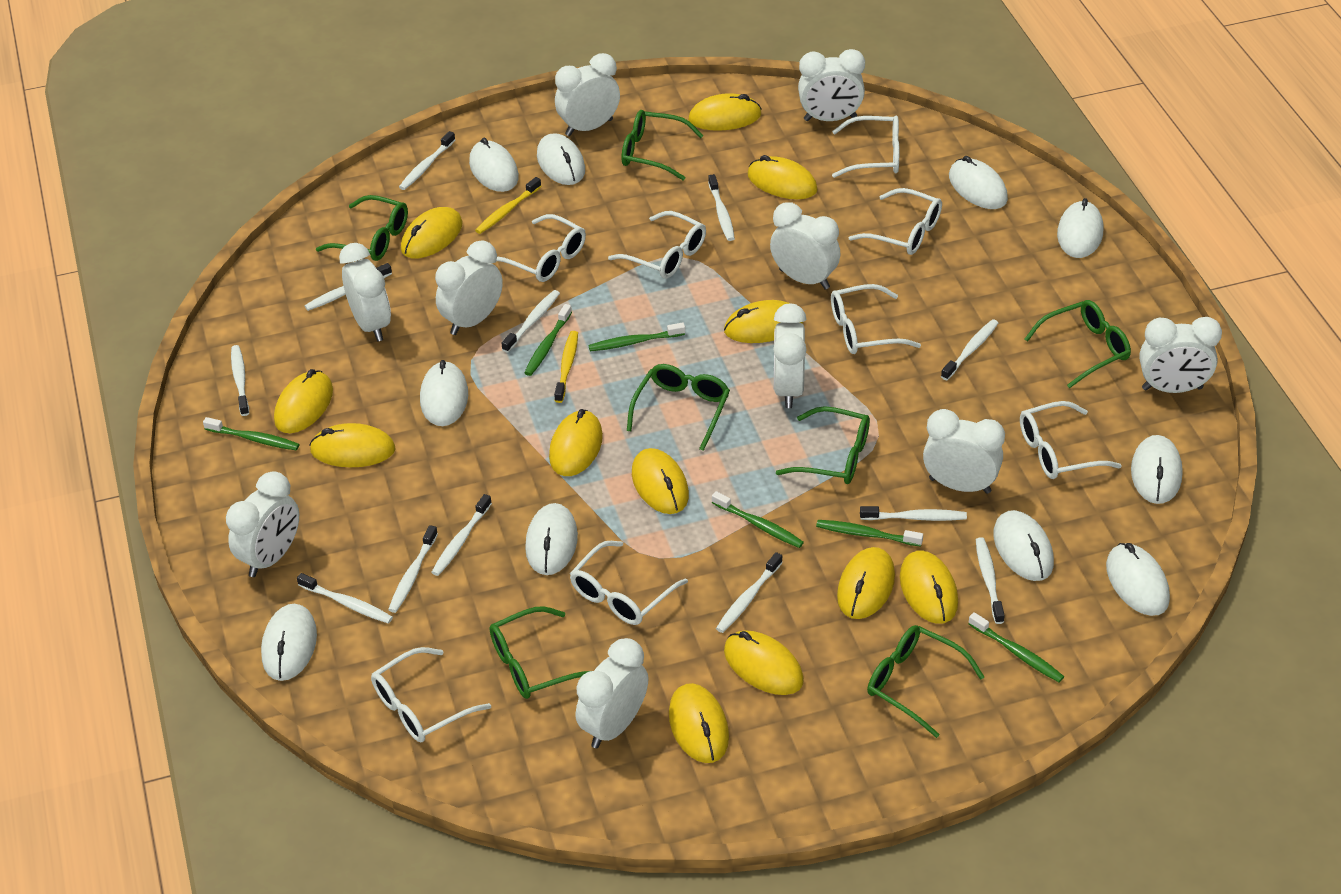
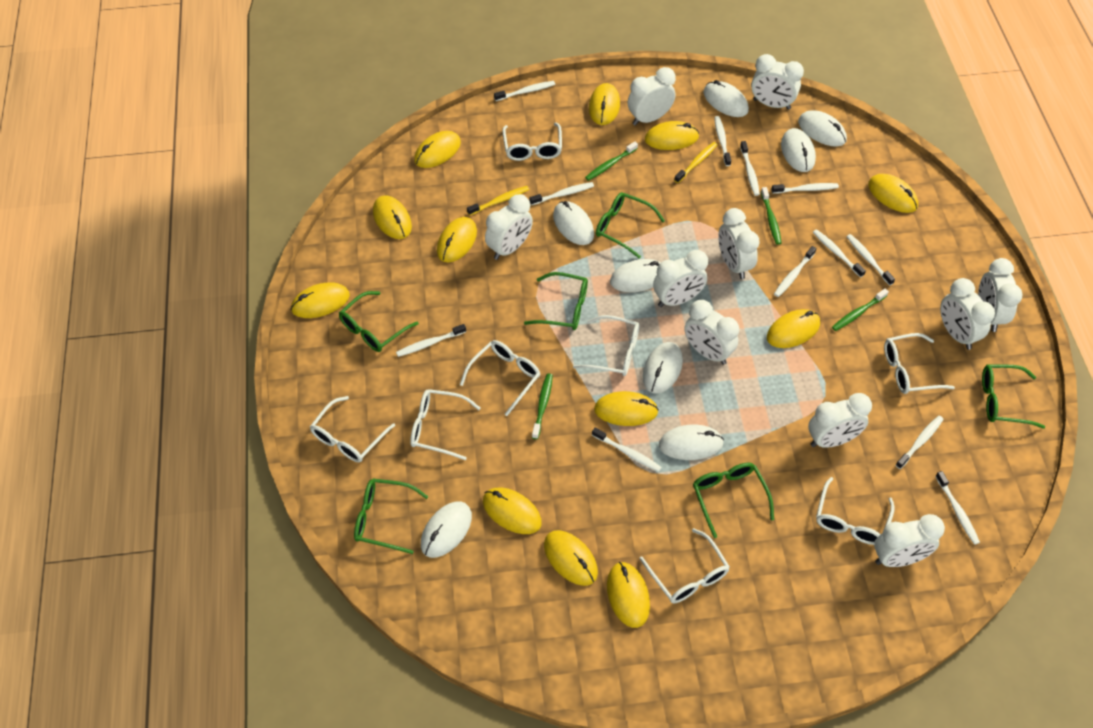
green glasses: [316,195,408,261] [490,606,589,699] [622,110,704,180] [627,364,730,451] [776,406,870,484] [867,625,984,738] [1025,300,1131,388] = 7 -> [339,291,419,352] [354,479,428,554] [524,272,588,330] [596,192,665,259] [693,463,774,538] [982,364,1045,429] = 6
green toothbrush: [203,417,299,450] [524,304,572,376] [588,322,685,351] [712,491,804,548] [816,520,923,547] [968,612,1064,682] = 6 -> [532,374,553,439] [585,141,638,181] [761,187,781,245] [832,289,889,331] = 4
white mouse: [261,604,317,681] [420,360,468,426] [469,138,519,192] [525,503,578,575] [537,133,585,185] [949,156,1008,209] [993,510,1054,581] [1057,198,1103,258] [1106,543,1170,616] [1131,435,1183,504] = 10 -> [421,501,472,558] [553,201,594,245] [610,259,661,292] [642,342,683,394] [659,425,724,460] [703,80,749,117] [781,128,816,172] [798,110,847,147] = 8

